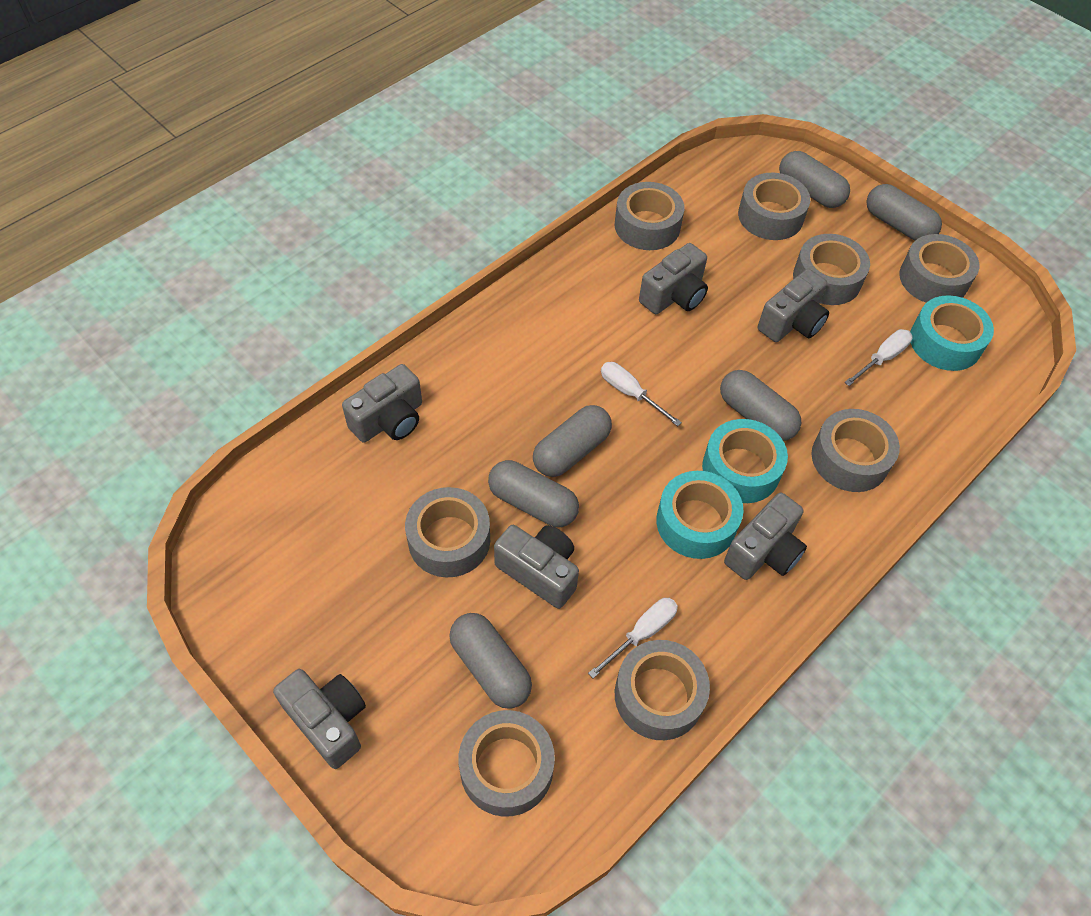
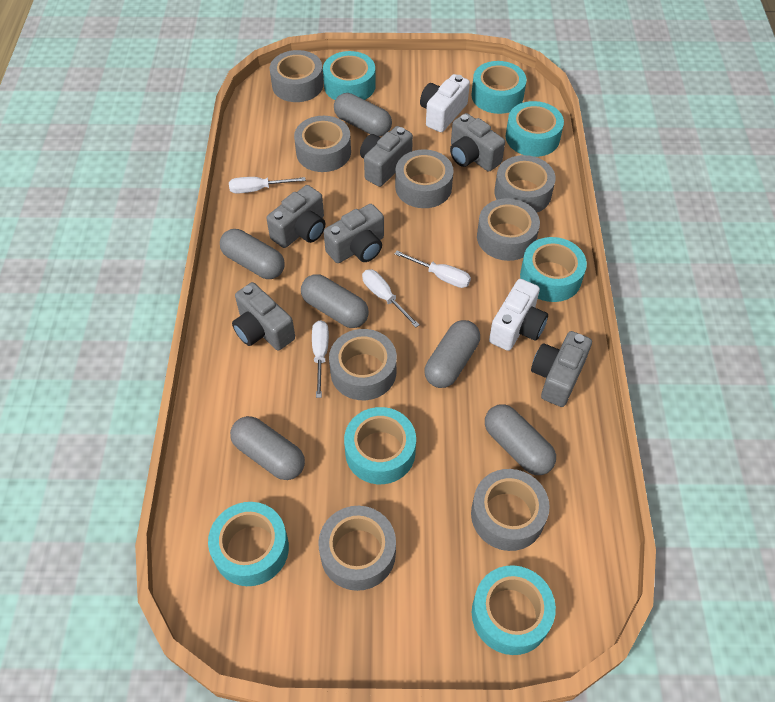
turquoise tape: [656,471,744,559] [702,419,788,503] [910,295,994,371] = 3 -> [208,502,289,586] [323,51,376,100] [344,407,416,484] [471,61,527,114] [472,565,556,655] [506,101,564,157] [520,237,587,302] = 7
white camera: none = 0 -> [420,74,470,132] [489,279,548,351] = 2
white screwdriver: [588,598,678,678] [601,362,682,426] [844,329,913,386] = 3 -> [229,177,306,194] [312,320,329,398] [362,269,420,328] [395,251,471,288] = 4

